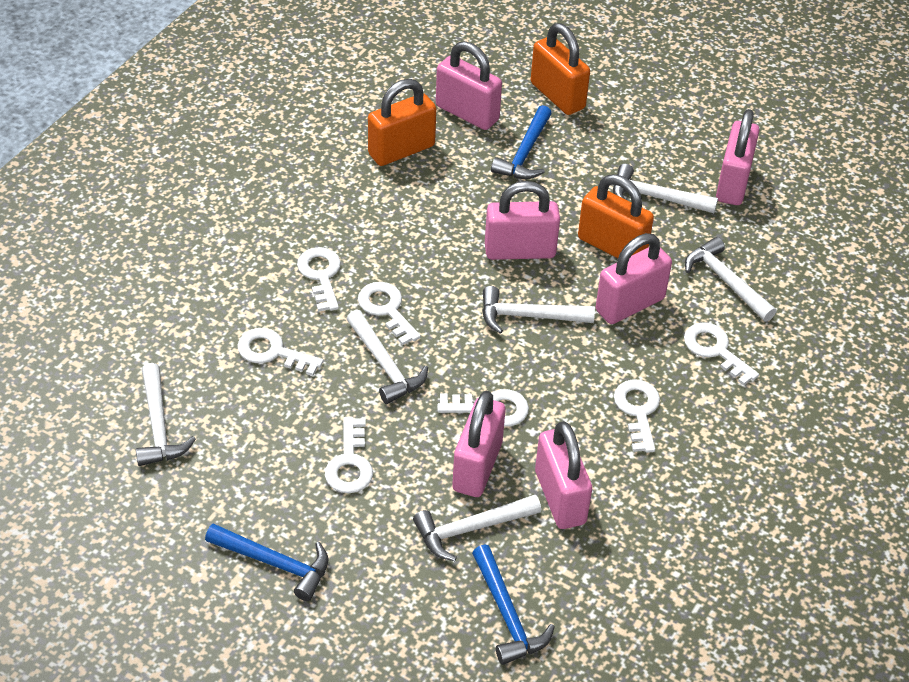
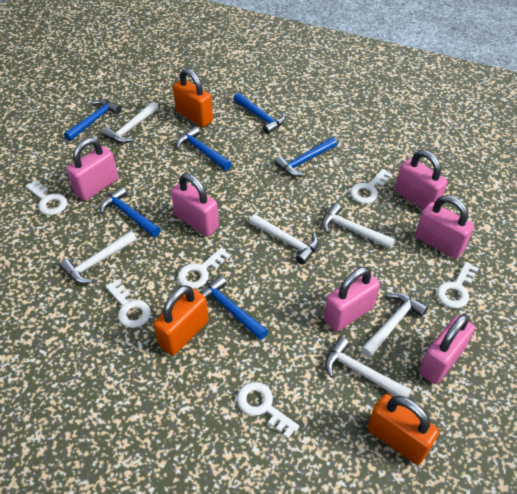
blue hammer: [205,524,329,601] [472,545,555,665] [491,105,552,179] = 3 -> [64,99,122,141] [100,187,161,237] [176,126,232,171] [201,275,268,340] [234,93,286,134] [274,137,337,177] = 6
white key: [237,328,323,376] [297,247,341,312] [325,417,373,493] [358,282,421,345] [437,389,529,427] [614,379,660,453] [684,322,759,386] = 7 -> [26,180,67,215] [106,279,151,328] [178,247,231,289] [237,382,300,438] [350,169,393,204] [437,262,479,308] = 6

